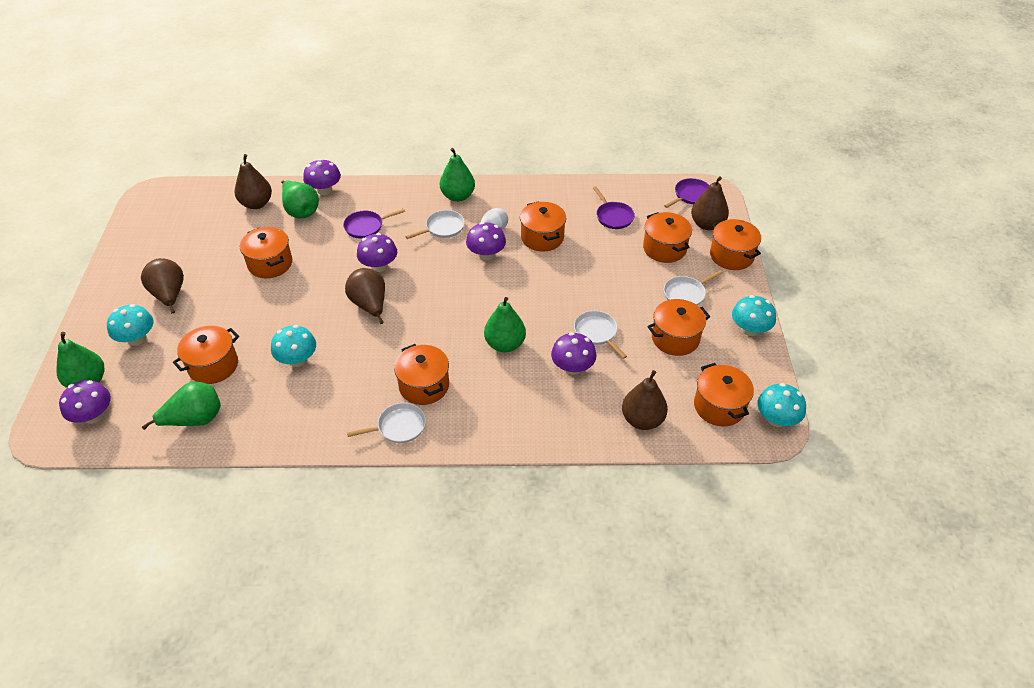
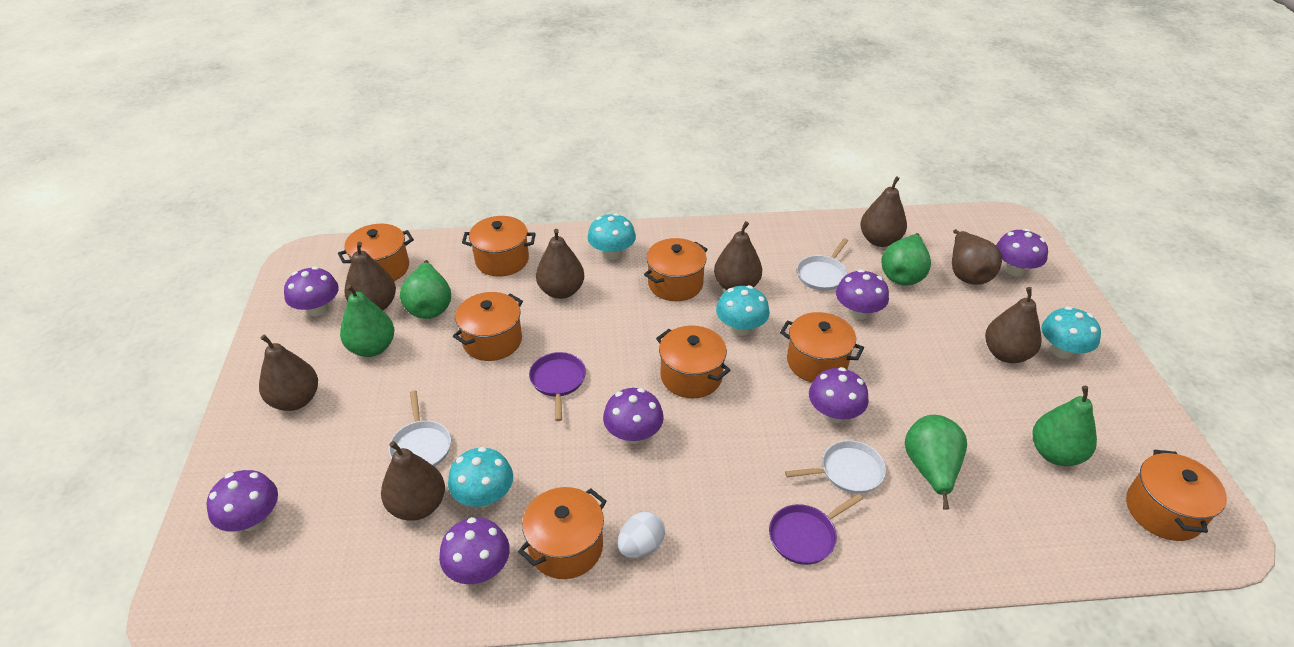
brown pear: [141,258,184,313] [235,154,272,209] [345,268,385,324] [622,370,668,430] [691,177,729,230] = 5 -> [259,335,318,411] [344,242,396,311] [381,441,445,521] [536,229,584,299] [714,221,762,290] [860,176,907,247] [952,229,1002,285] [985,287,1042,363] = 8
purple mushroom: [59,380,111,424] [303,159,341,195] [357,233,397,272] [466,222,506,260] [551,332,596,375] = 5 -> [207,470,278,531] [284,266,339,316] [439,517,510,584] [603,388,664,444] [809,367,869,423] [836,269,889,320] [996,229,1048,276] = 7
purple pan: [343,209,405,239] [593,186,635,229] [664,178,710,208] = 3 -> [529,352,586,421] [769,494,863,565] = 2
white pan: [347,403,426,443] [405,210,465,239] [574,311,627,359] [664,270,723,306] = 4 -> [389,391,451,467] [785,440,886,494] [797,238,848,291] = 3

